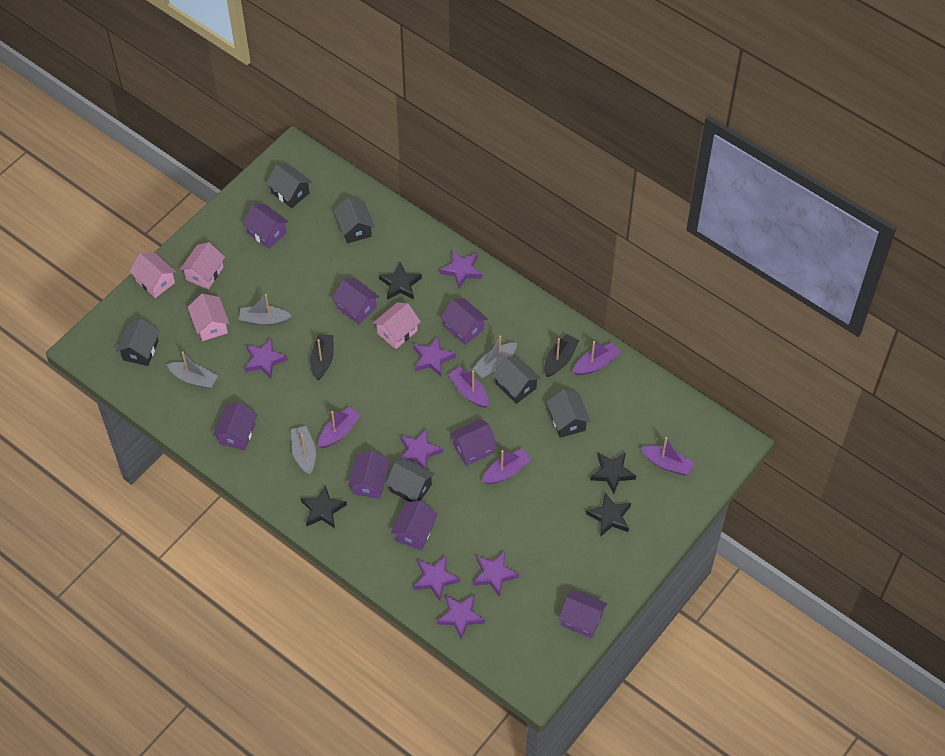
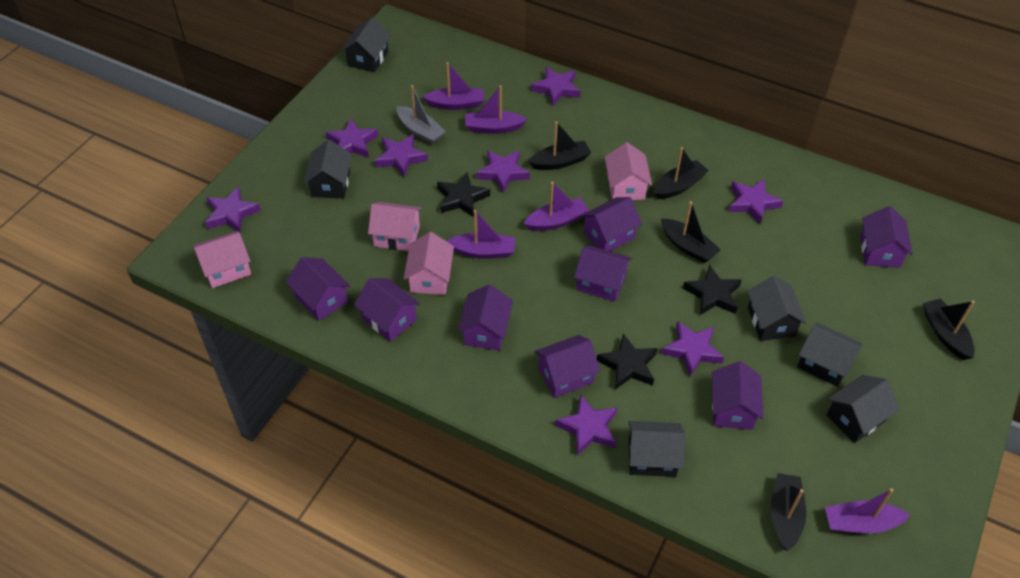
black boat: [310,334,334,380] [544,334,579,377] = 2 -> [528,121,591,170] [654,147,709,199] [661,201,721,263] [771,473,806,551] [923,298,975,360] = 5
black star: [301,485,347,528] [379,262,422,300] [586,492,631,537] [590,452,636,494] = 4 -> [437,172,490,217] [597,334,658,390] [683,265,742,315] = 3
grey boat: [167,351,218,389] [239,294,292,326] [291,426,316,475] [472,335,517,378] = 4 -> [397,85,446,144] = 1
purple star: [245,338,288,379] [400,429,443,469] [413,336,456,377] [414,555,460,601] [437,595,485,639] [440,251,482,288] [473,551,519,597] = 7 -> [205,186,261,233] [325,118,378,158] [375,134,428,177] [476,150,530,193] [531,67,580,106] [555,394,617,455] [661,321,724,376] [729,179,783,224] = 8

